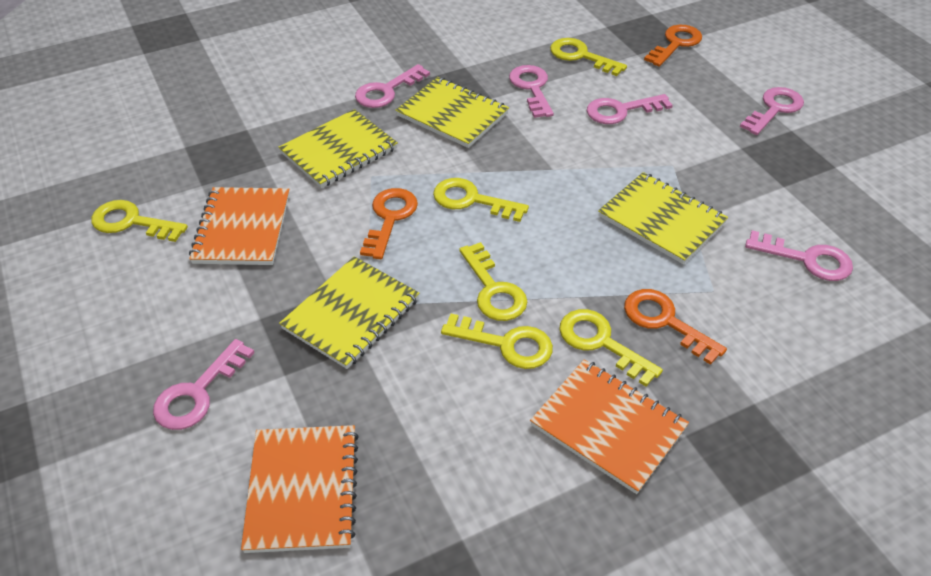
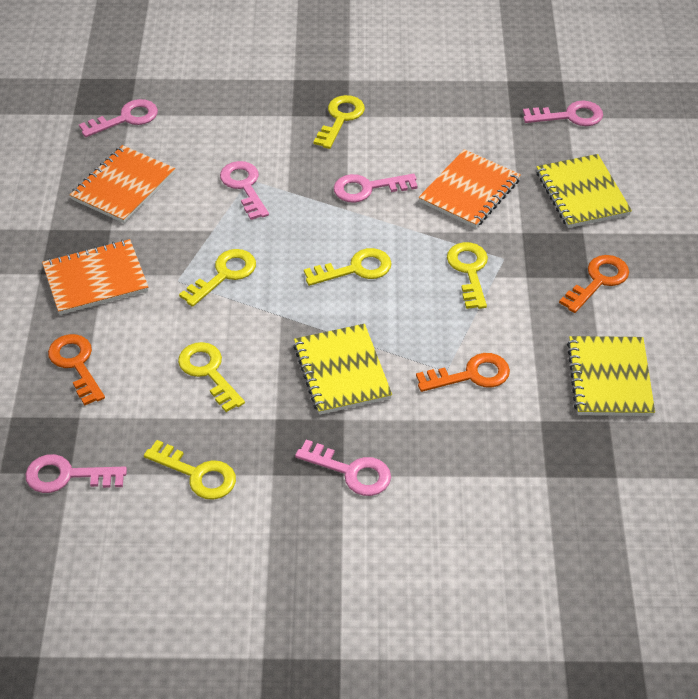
yellow notebook: [279,109,398,188] [279,256,419,369] [396,77,509,148] [598,172,728,264] = 4 -> [293,324,392,415] [537,154,632,228] [567,336,655,416] = 3

